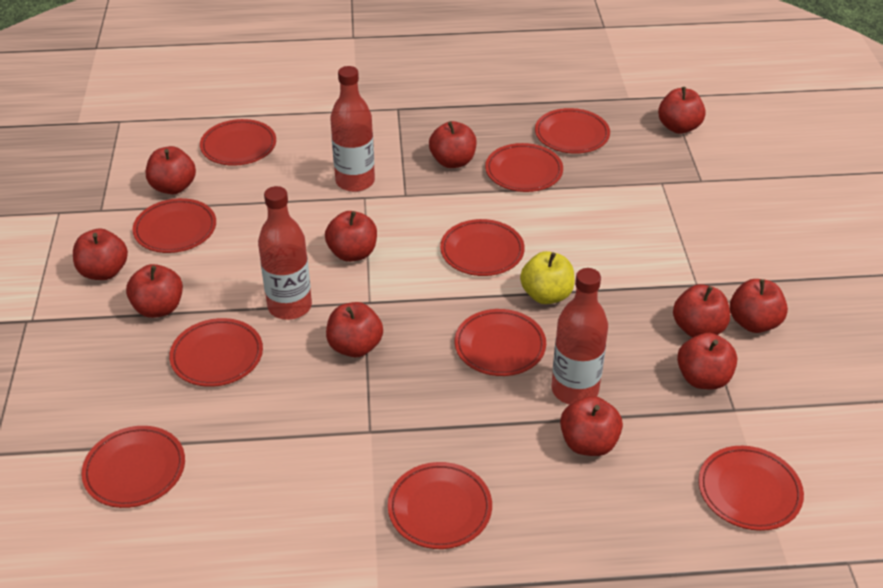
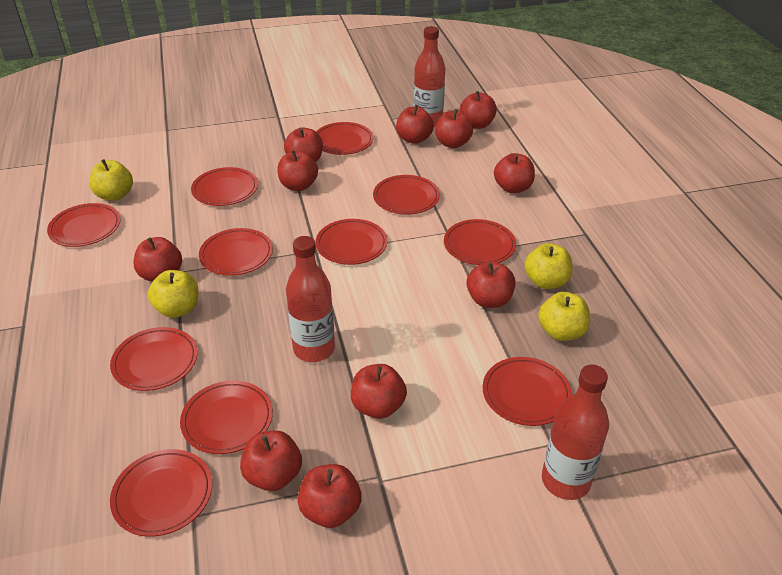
red plate: [81,426,185,508] [133,198,216,253] [169,318,263,387] [200,119,276,166] [388,462,492,549] [440,219,525,276] [455,309,546,376] [485,143,563,192] [535,108,610,154] [698,446,804,531] = 10 -> [47,203,121,247] [110,327,197,391] [110,449,212,537] [180,381,273,454] [191,167,258,206] [199,228,273,276] [315,219,387,265] [316,122,374,155] [373,175,440,215] [444,219,516,265] [483,357,572,426] = 11
yellow apple: [520,251,575,304] = 1 -> [89,159,133,201] [148,270,198,318] [524,243,572,289] [538,292,590,341] = 4

